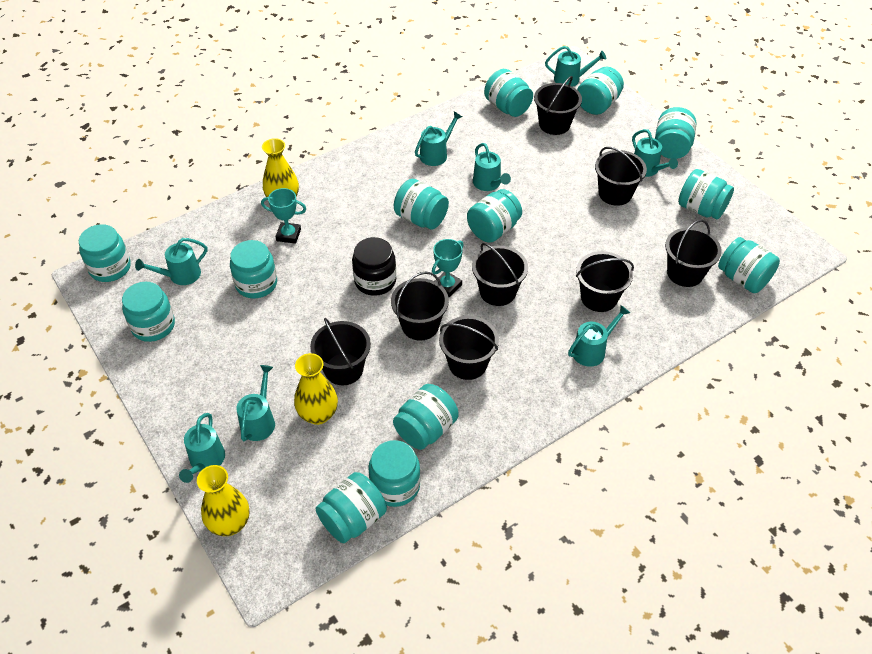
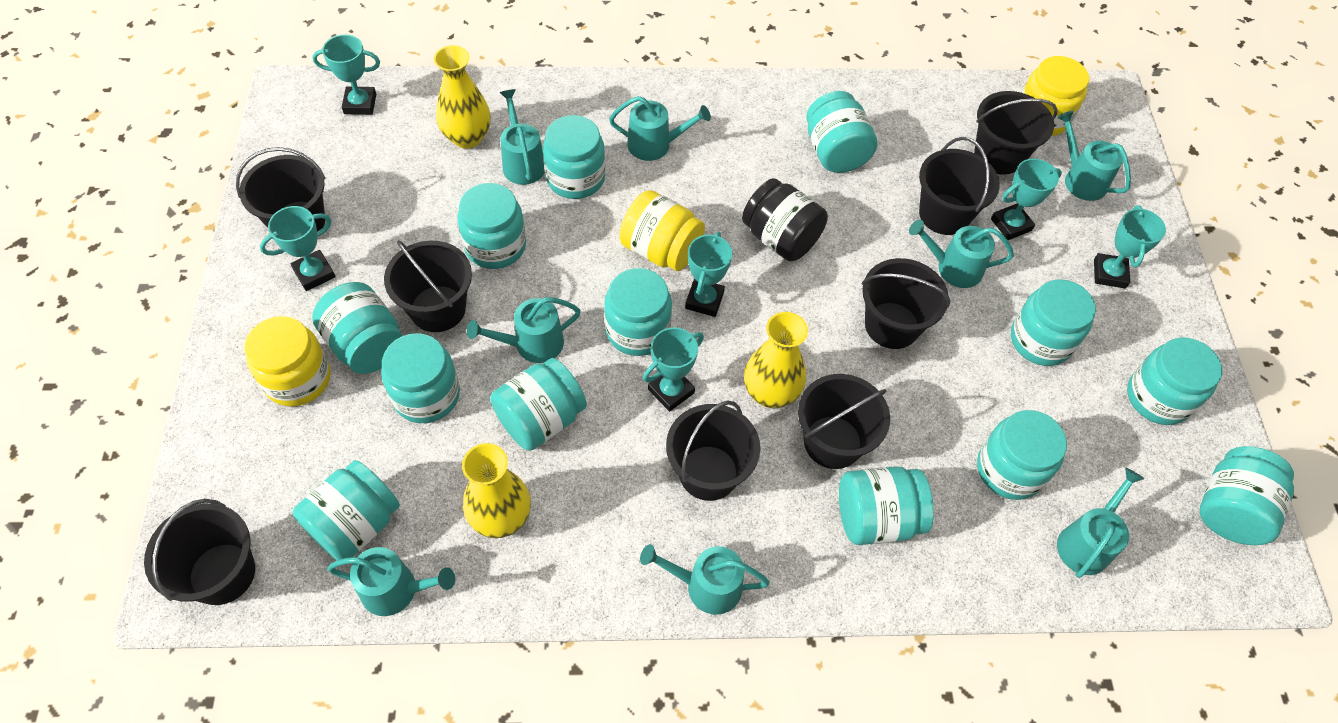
turquoise trophy: [261,188,306,244] [432,239,464,297] = 2 -> [260,206,336,291] [312,34,380,115] [643,327,704,412] [685,232,733,317] [991,159,1062,240] [1094,205,1166,288] = 6
yellow jar: none = 0 -> [244,316,331,406] [619,190,705,271] [1022,56,1089,136] = 3

